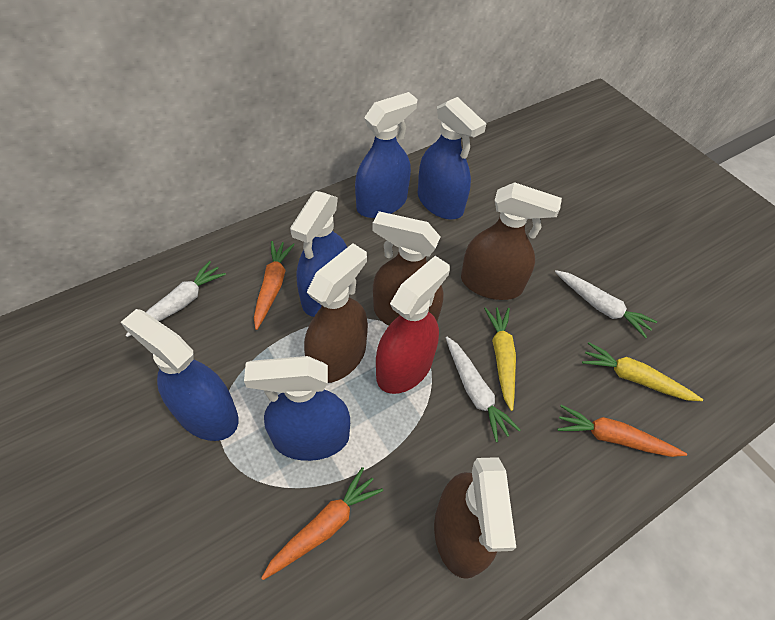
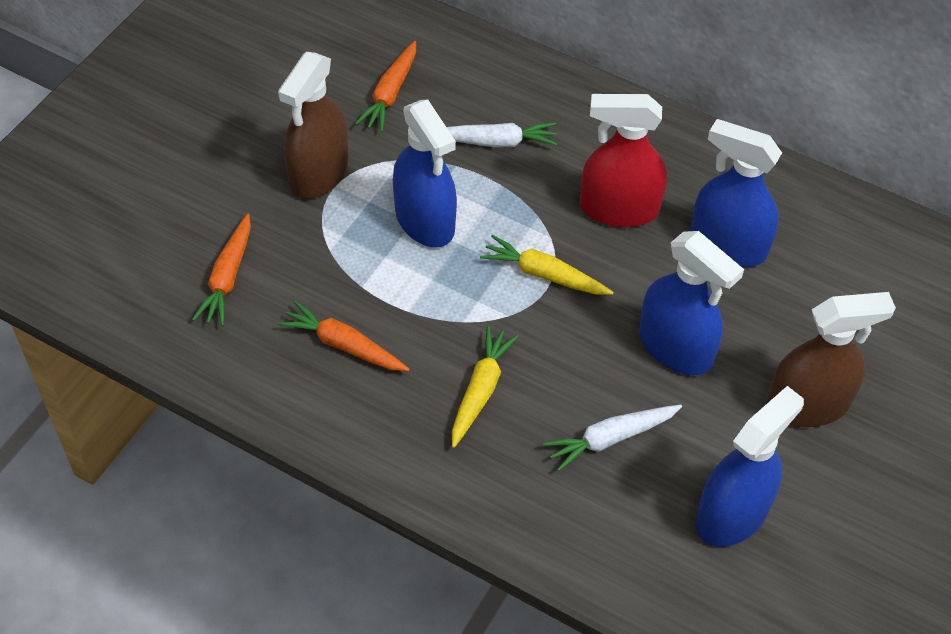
blue spray bottle: [121,309,238,441] [244,356,350,461] [290,191,347,317] [355,92,417,218] [418,97,486,219] = 5 -> [393,99,457,247] [639,231,744,375] [690,119,782,267] [696,386,804,547] = 4
brown spray bottle: [304,243,368,383] [372,211,443,326] [434,457,516,579] [461,182,562,300] = 4 -> [278,52,348,199] [766,292,896,427] = 2
white carrot: [126,261,226,337] [446,337,520,442] [555,270,657,338] = 3 -> [447,122,558,147] [543,405,682,472] = 2

